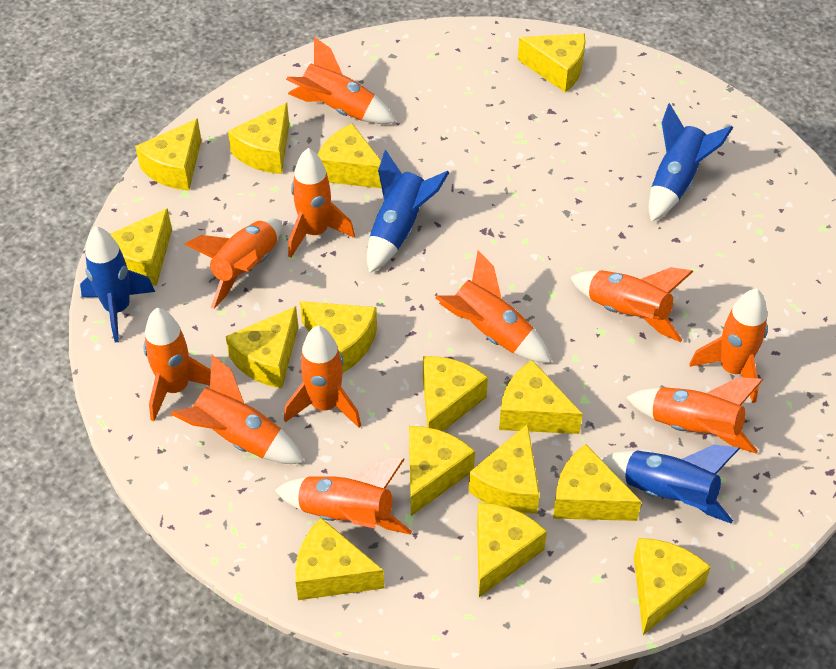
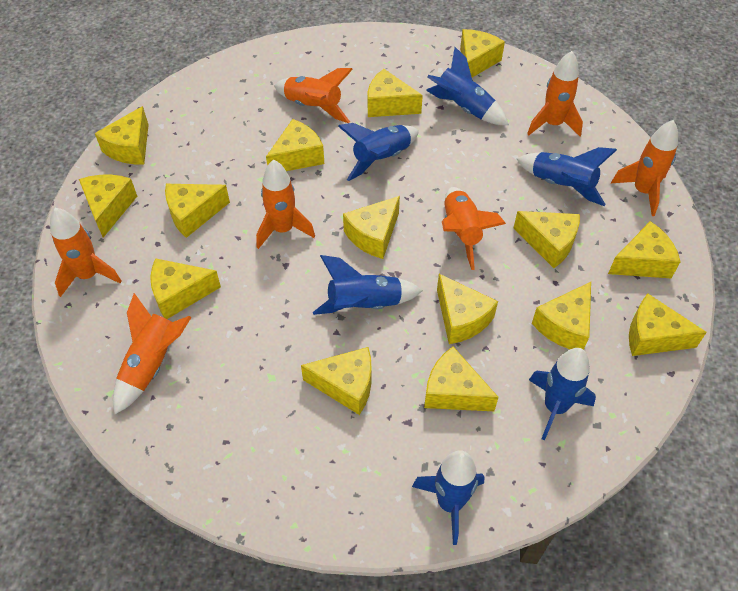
blue rocket: [80,226,155,342] [367,150,449,273] [600,445,740,524] [649,103,733,222] = 4 -> [313,255,422,315] [338,123,419,181] [412,450,485,545] [426,47,509,125] [517,147,617,206] [529,348,596,440] = 6
orange rocket: [144,308,211,421] [170,355,305,464] [185,218,282,309] [275,458,412,535] [284,326,361,428] [286,37,396,124] [288,148,355,258] [435,250,552,363] [570,267,693,342] [626,377,763,454] [689,289,768,403] = 11 -> [50,208,122,297] [113,293,191,414] [256,160,315,249] [274,68,353,123] [442,187,506,270] [527,51,583,136] [611,120,678,216] = 7

